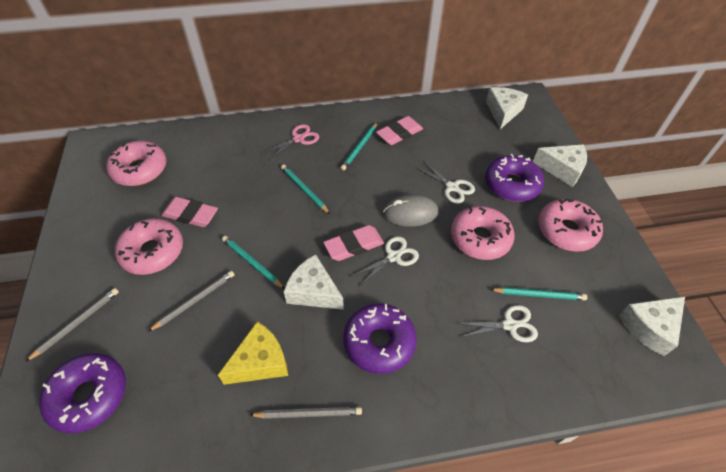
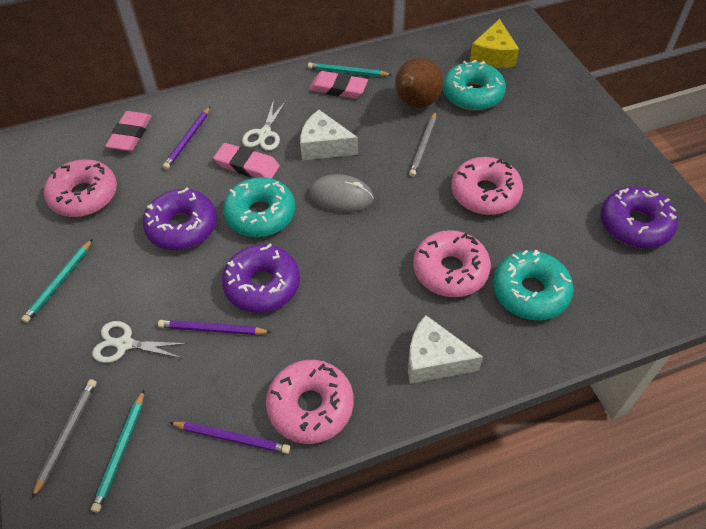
brown pear: none = 0 -> [395,58,443,108] = 1
grey pencil: [25,288,119,362] [148,271,234,332] [250,407,362,419] = 3 -> [32,379,97,499] [409,111,436,177] = 2
pink scissors: [262,124,319,160] = 1 -> none = 0
purple pencil: none = 0 -> [158,320,270,335] [163,107,210,170] [169,422,290,454] = 3
turquoise donut: none = 0 -> [223,177,295,237] [443,60,506,111] [493,250,574,320] = 3
turquoise pencil: [222,236,285,289] [281,164,330,214] [341,122,378,170] [490,287,587,300] = 4 -> [21,239,93,323] [91,390,144,513] [308,63,392,77] = 3
white cheese: [284,254,344,310] [486,87,528,129] [533,144,587,187] [618,296,685,356] = 4 -> [300,110,358,160] [408,315,483,384] = 2
white scissors: [350,236,419,286] [416,161,475,204] [456,305,538,342] = 3 -> [92,321,188,363] [242,100,286,151] = 2

